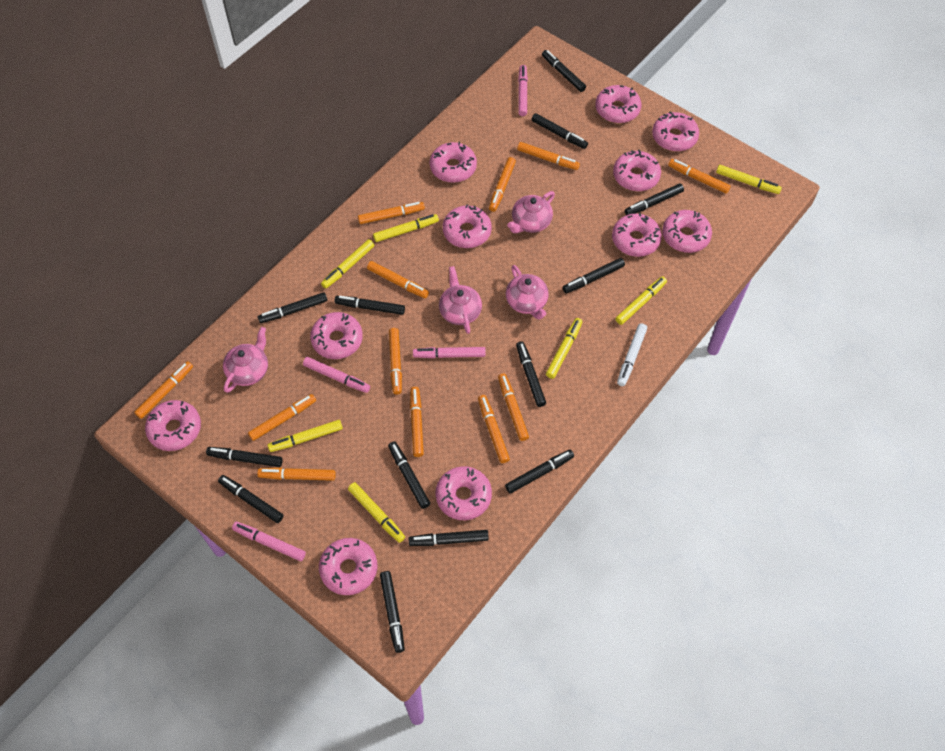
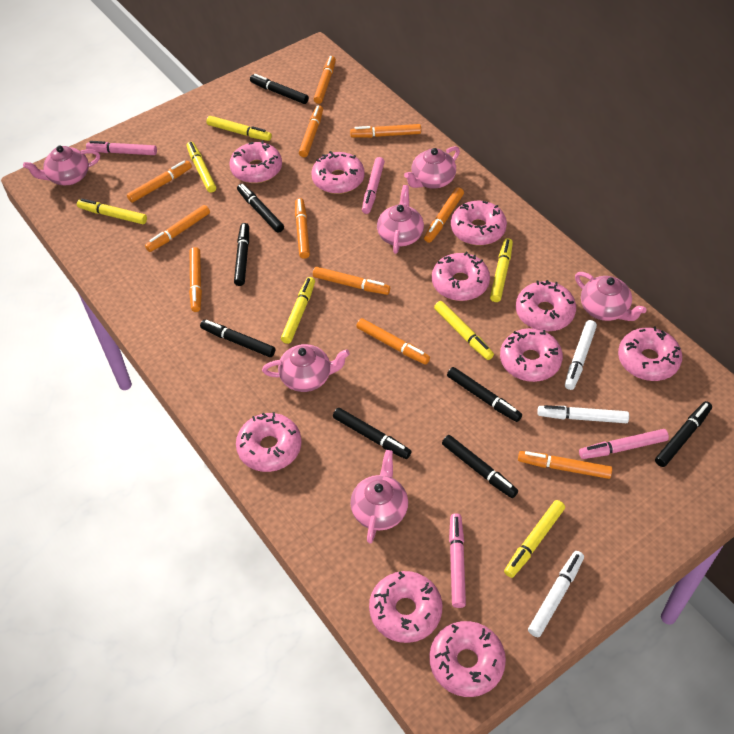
black marker: [206,447,283,467] [218,475,284,523] [258,292,327,323] [335,296,405,315] [380,571,405,653] [388,441,430,509] [409,530,489,546] [505,450,574,493] [516,341,546,407] [531,113,588,149] [542,50,586,92] [562,258,625,293] [625,183,684,215] = 13 -> [200,320,275,357] [234,223,249,286] [237,184,284,233] [250,74,309,104] [333,408,411,459] [442,435,518,498] [447,367,522,422] [655,401,712,467] = 8
orange marker: [134,361,193,419] [248,394,316,441] [257,468,336,481] [358,202,425,224] [367,261,429,298] [389,328,402,395] [410,387,424,457] [478,395,510,463] [489,157,516,212] [498,373,529,441] [517,142,580,170] [668,159,731,194] = 12 -> [127,161,192,203] [145,205,210,252] [189,247,202,312] [295,198,310,259] [299,105,323,157] [313,267,390,295] [314,56,336,104] [350,124,421,138] [356,318,430,365] [424,187,464,243] [518,451,612,479] = 11
pink donut: [145,400,201,451] [310,312,363,359] [319,538,377,595] [430,142,477,183] [435,466,492,520] [443,204,492,248] [596,85,641,123] [612,213,662,257] [613,150,661,191] [652,111,699,152] [662,210,712,253] = 11 -> [229,141,282,183] [236,412,302,472] [312,151,365,194] [369,571,442,643] [430,621,506,697] [432,251,490,301] [451,201,507,245] [500,328,563,382] [516,280,576,332] [618,327,682,381] = 10
pink teapot: [223,327,268,393] [439,266,482,334] [506,265,549,320] [507,191,555,233] = 4 -> [23,146,100,185] [262,344,350,392] [350,450,408,544] [377,185,424,254] [404,146,460,189] [575,272,647,321] = 6
white marker: [617,323,647,386] = 1 -> [528,551,584,637] [537,405,629,423] [565,320,597,390] = 3

